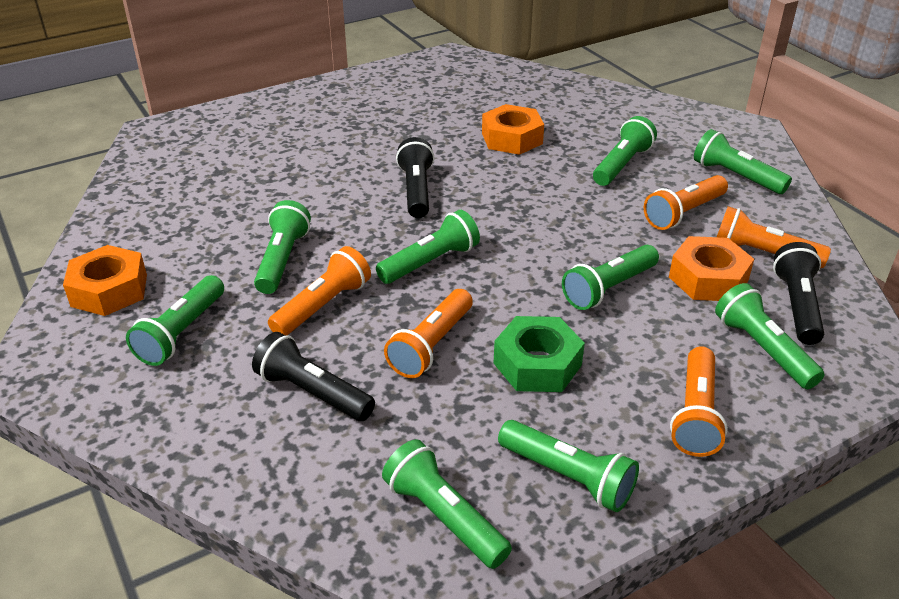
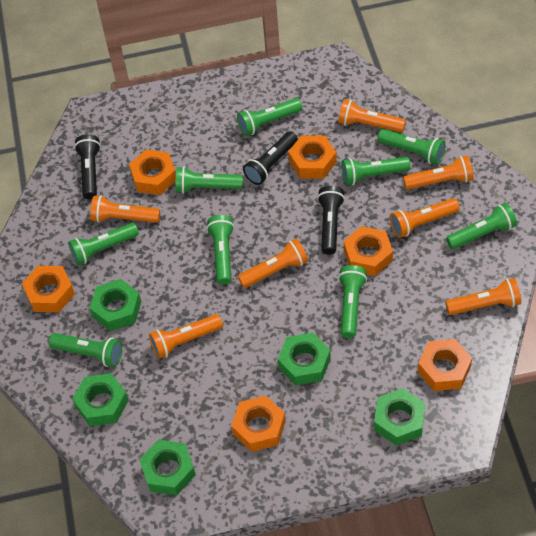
green nut: [494,316,585,392] = 1 -> [72,373,129,426] [90,279,141,331] [139,440,196,495] [278,332,331,385] [374,388,425,446] = 5
orange flashlight: [268,246,371,335] [384,289,473,378] [644,175,728,230] [670,346,728,457] [717,206,831,268] = 5 -> [90,195,160,223] [149,314,223,359] [238,239,308,288] [338,99,406,133] [390,198,460,238] [403,155,474,190] [446,278,521,315] = 7
orange nut: [63,245,147,316] [482,104,544,155] [669,236,754,301] = 3 -> [22,266,75,312] [129,150,176,195] [231,396,286,452] [288,135,337,179] [344,226,393,276] [418,339,472,391] = 6

